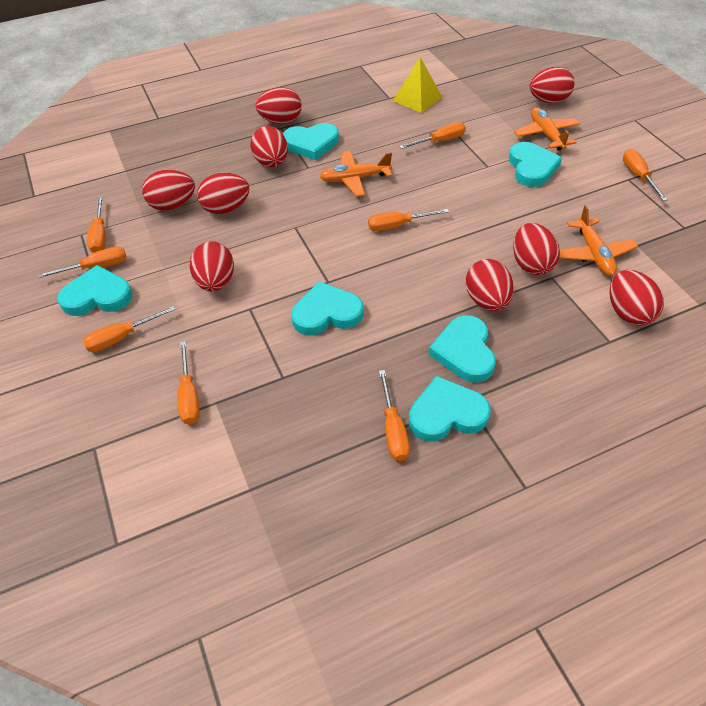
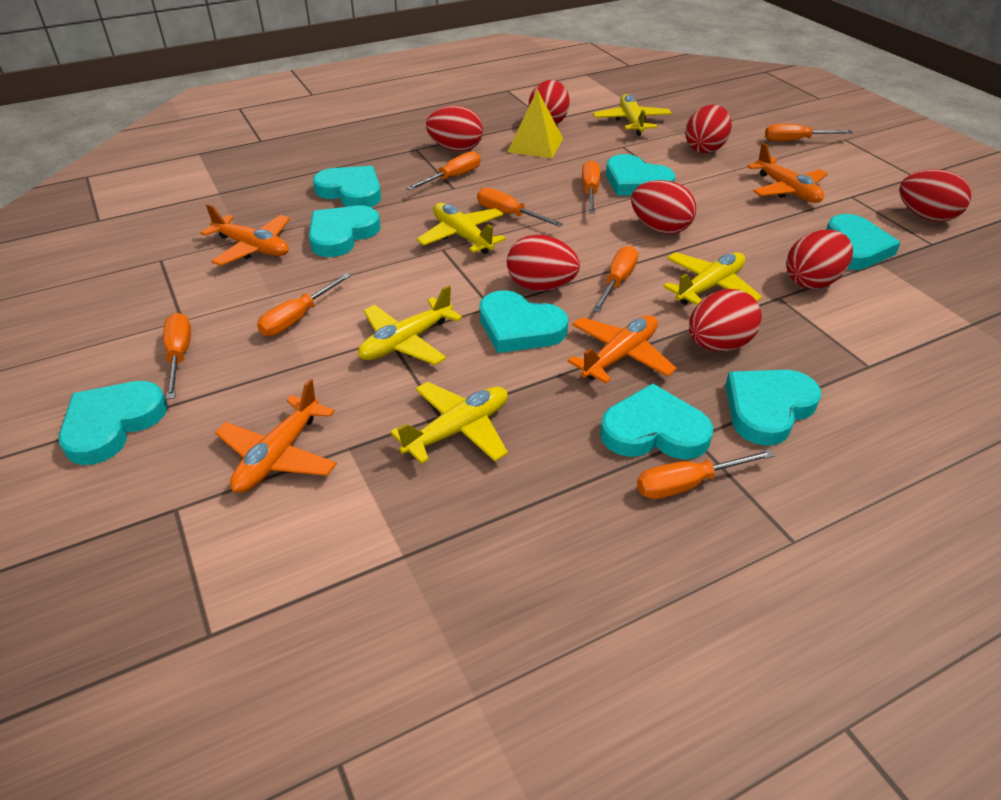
orange plane: [320,151,392,197] [514,107,580,151] [559,205,638,276] = 3 -> [200,204,290,266] [215,379,337,493] [567,315,677,384] [747,143,828,203] = 4
red egg: [142,170,195,210] [190,241,234,291] [197,173,250,214] [250,126,288,167] [255,87,301,124] [466,259,514,311] [513,223,560,275] [530,67,575,103] [610,270,664,326] = 9 -> [426,106,483,151] [507,234,580,291] [529,80,569,125] [631,180,696,234] [685,105,732,153] [689,289,762,352] [786,230,853,289] [899,169,971,222] = 8
turquoise heart: [57,265,133,316] [283,123,339,160] [291,281,364,335] [409,376,491,442] [429,315,496,383] [509,142,562,187] = 6 -> [59,381,168,465] [309,206,381,257] [313,166,381,207] [479,290,568,353] [600,383,713,459] [606,154,675,195] [725,370,821,446] [826,214,900,270] = 8
yellow plane: none = 0 -> [358,285,462,365] [390,382,508,464] [417,203,506,254] [593,94,672,136] [663,252,762,305] = 5

